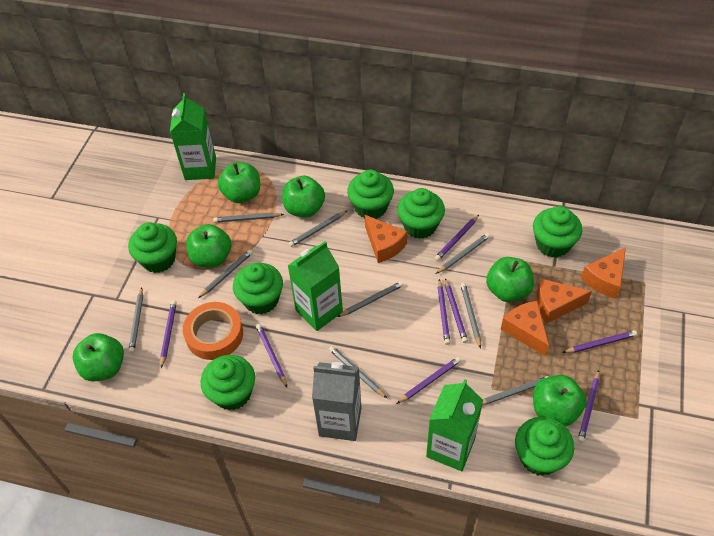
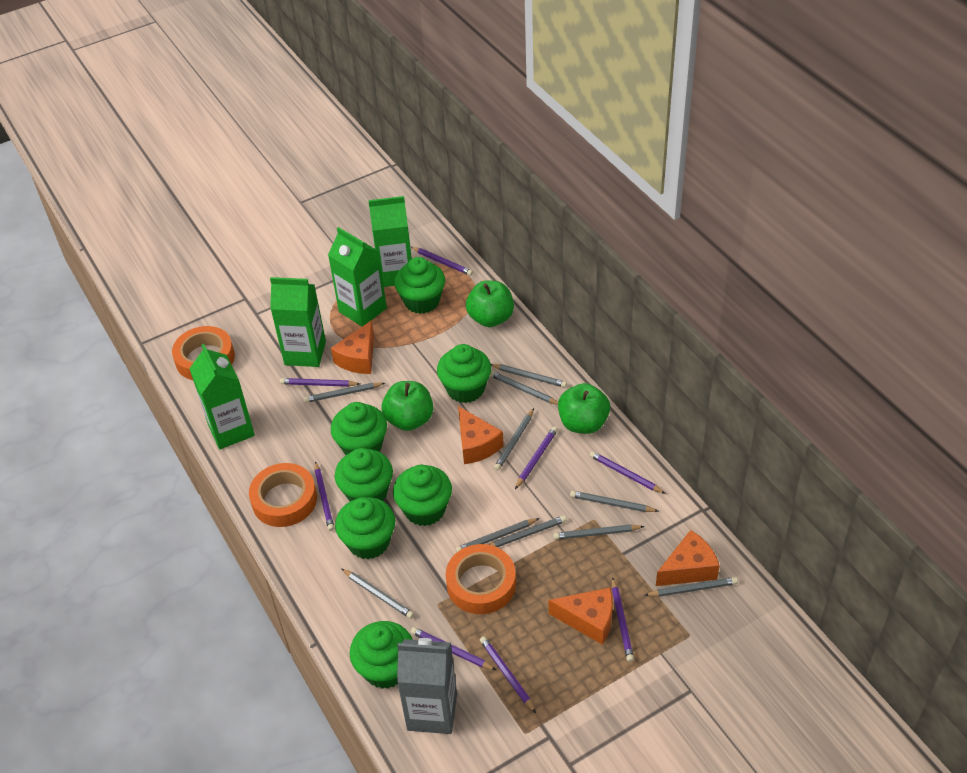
green apple: [72,333,124,382] [186,224,231,267] [218,162,260,203] [282,176,325,217] [486,257,534,302] [533,375,587,426] = 6 -> [381,381,433,431] [466,280,514,327] [558,383,610,434] = 3
green carton: [170,93,216,180] [287,241,343,331] [426,379,483,471] = 3 -> [189,344,255,449] [270,277,326,367] [328,227,387,326] [368,196,412,287] = 4
grey pencil: [129,287,143,353] [198,250,253,298] [213,213,284,223] [288,210,348,247] [329,346,387,398] [338,281,404,317] [436,233,490,274] [460,283,481,349] [482,376,549,405] = 9 -> [304,383,385,403] [342,569,414,619] [456,518,540,552] [488,515,567,547] [490,371,558,405] [491,364,567,388] [494,408,534,471] [553,524,645,540] [570,491,659,512] [645,577,738,597] = 10
orange tape: [183,302,243,360] = 1 -> [172,326,235,380] [249,463,317,527] [446,544,516,614] = 3

